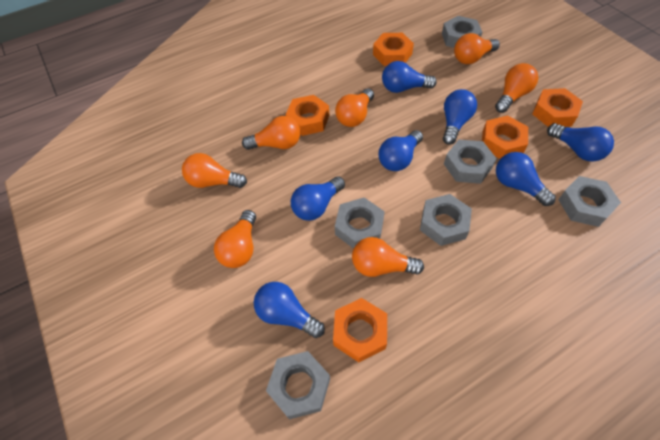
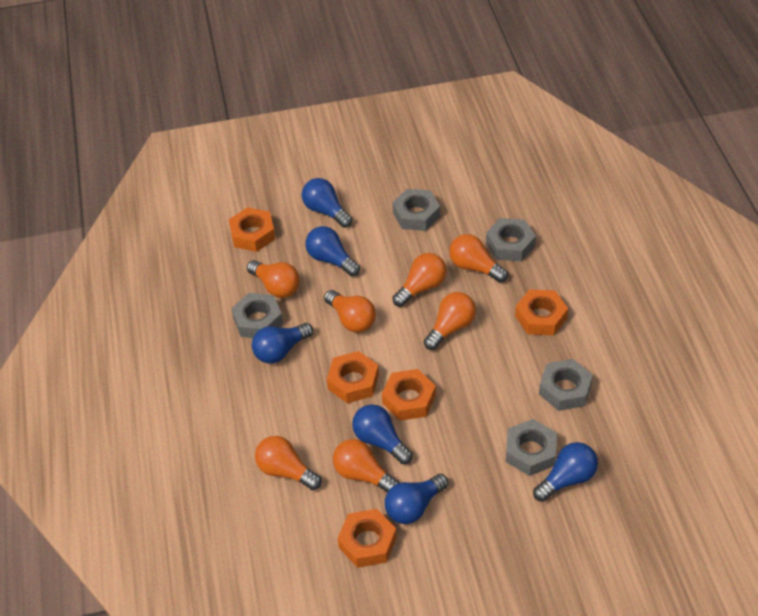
blue light bulb: [254,282,325,338] [291,176,345,221] [378,130,423,171] [382,61,437,93] [443,89,477,145] [496,152,556,206] [547,123,614,162] = 7 -> [252,323,313,364] [302,178,352,228] [305,226,360,276] [352,404,413,464] [385,474,448,524] [533,442,598,502] = 6
grey nut: [266,351,330,420] [335,197,385,249] [420,194,472,246] [442,16,482,48] [444,140,497,184] [558,176,621,227] = 6 -> [231,293,283,338] [392,189,440,231] [486,218,536,261] [506,419,557,476] [539,359,593,411] = 5

